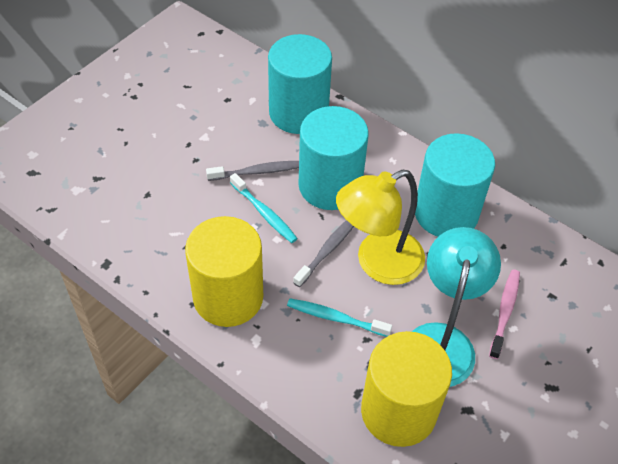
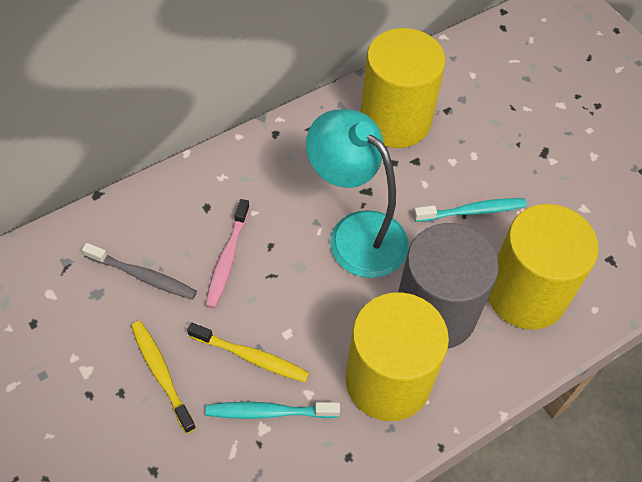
grey cylinder: none = 0 -> [398,223,499,349] = 1
grey toothbrush: [206,161,299,181] [293,220,354,287] = 2 -> [82,243,197,300] = 1
turquoise cylinder: [268,34,332,134] [298,106,369,210] [415,133,495,237] = 3 -> none = 0
yellow cylinder: [185,216,263,327] [361,331,452,447] = 2 -> [345,293,449,421] [360,28,446,148] [488,204,599,330] = 3
yellow lamp: [336,170,425,285] = 1 -> none = 0
yellow toothbrush: none = 0 -> [131,321,196,434] [187,322,309,382] = 2

